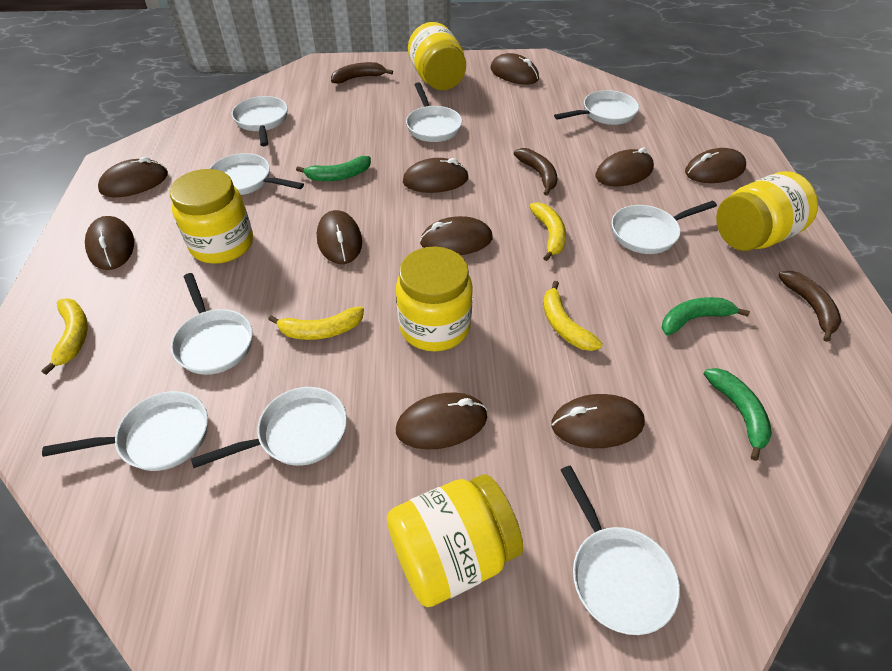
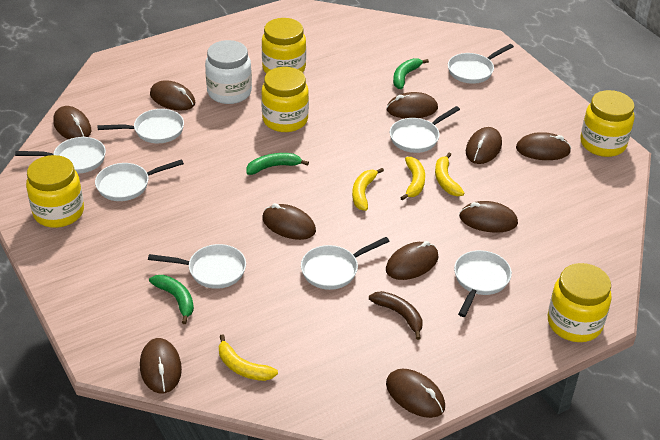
brown banana: [331,62,393,83] [514,148,558,196] [778,271,841,342] = 3 -> [369,291,422,340] = 1
white jar: none = 0 -> [205,40,252,104] = 1
white pan: [42,391,208,471] [171,273,253,375] [191,387,347,468] [209,153,304,195] [232,96,288,146] [406,82,462,142] [554,90,639,125] [561,465,680,635] [612,201,717,254] = 9 -> [15,137,106,174] [95,159,184,201] [97,109,184,143] [148,244,246,289] [301,237,390,290] [390,106,460,153] [448,44,514,84] [454,250,512,317] = 8

